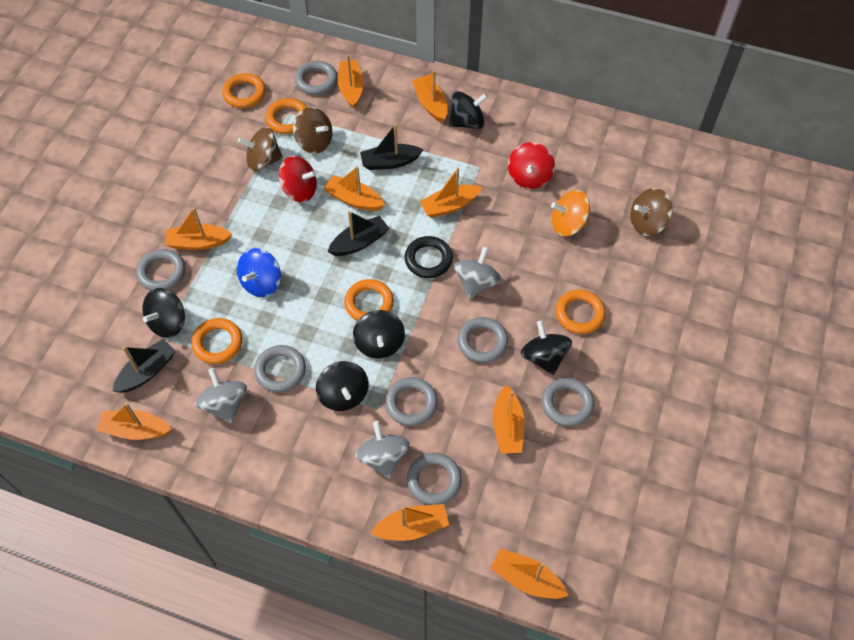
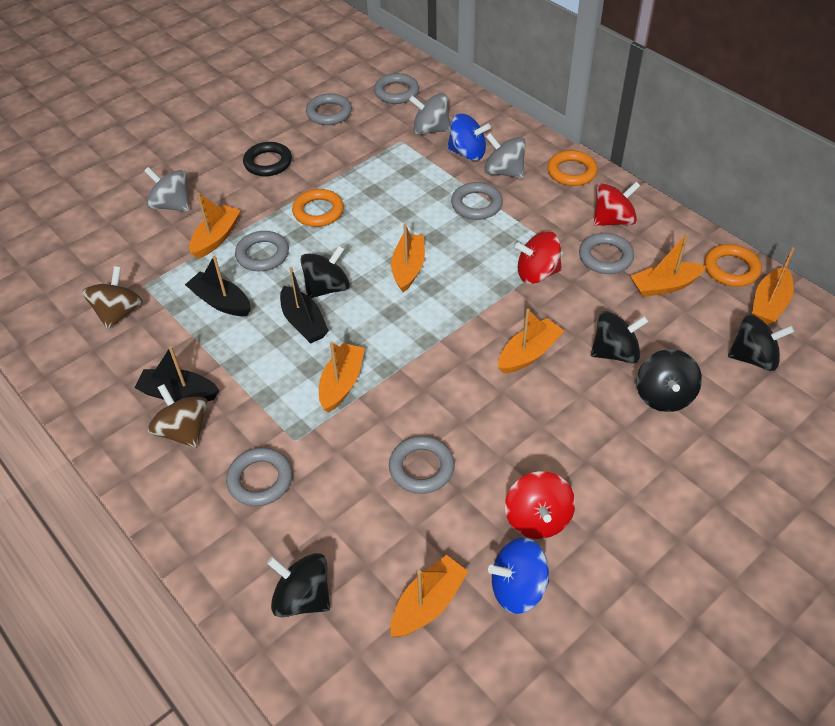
blue spinning top: [237,248,281,297] = 1 -> [447,113,491,161] [488,538,549,614] = 2
brown spinning top: [238,127,283,171] [293,107,333,154] [630,188,673,236] = 3 -> [82,266,143,330] [148,384,208,448] = 2
orange boat: [97,403,171,440] [165,207,232,250] [324,166,385,211] [338,55,364,109] [371,504,449,541] [412,70,448,123] [420,167,482,218] [490,548,568,599] [493,385,525,453] = 9 -> [189,193,241,259] [319,342,365,413] [391,224,425,292] [391,555,469,637] [498,309,564,374] [631,233,706,297] [752,247,795,325] = 7
orange ring: [191,318,242,364] [222,73,266,108] [265,98,307,134] [344,279,394,321] [556,290,606,334] = 5 -> [292,189,344,227] [547,150,598,186] [704,244,762,287] = 3
orange spinning top: [551,190,590,236] = 1 -> none = 0
red spinning top: [279,156,317,202] [508,142,555,189] = 2 -> [505,471,575,539] [515,231,562,284] [594,182,640,226] = 3

